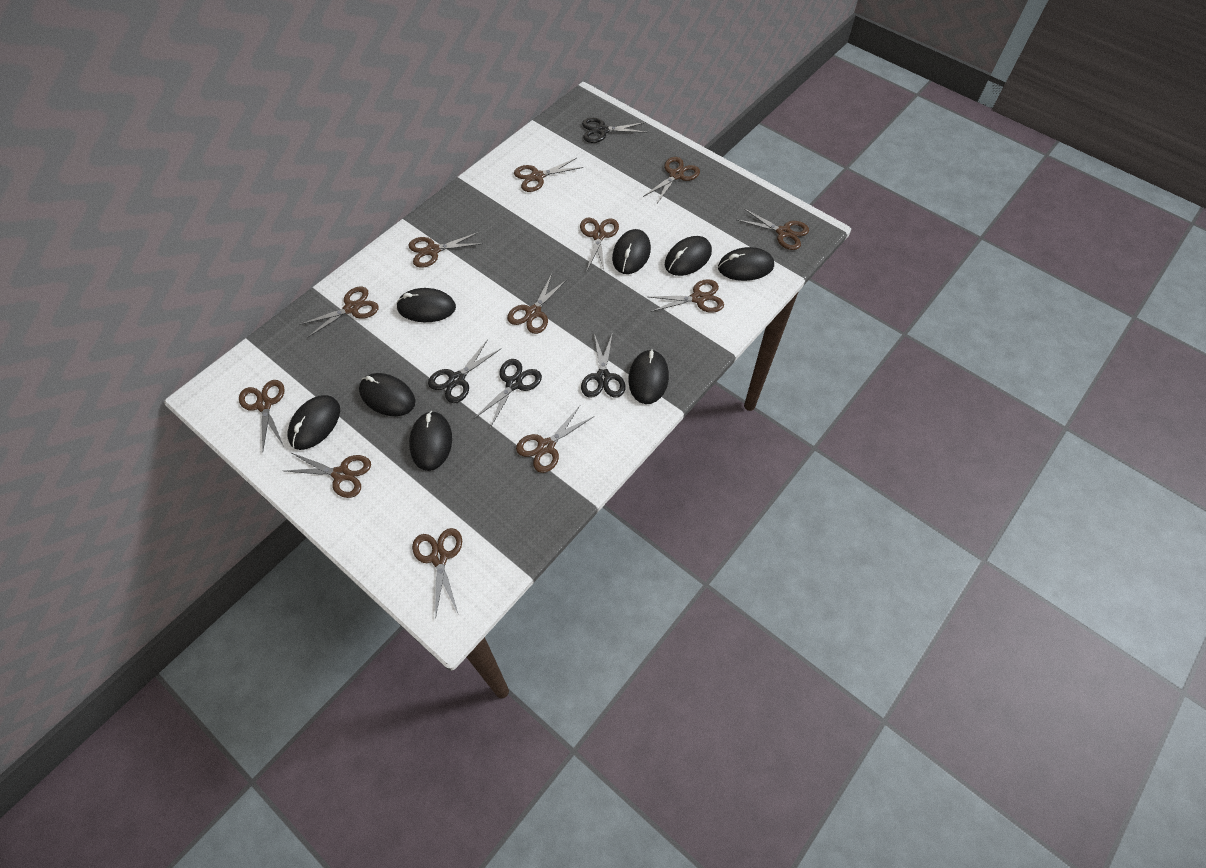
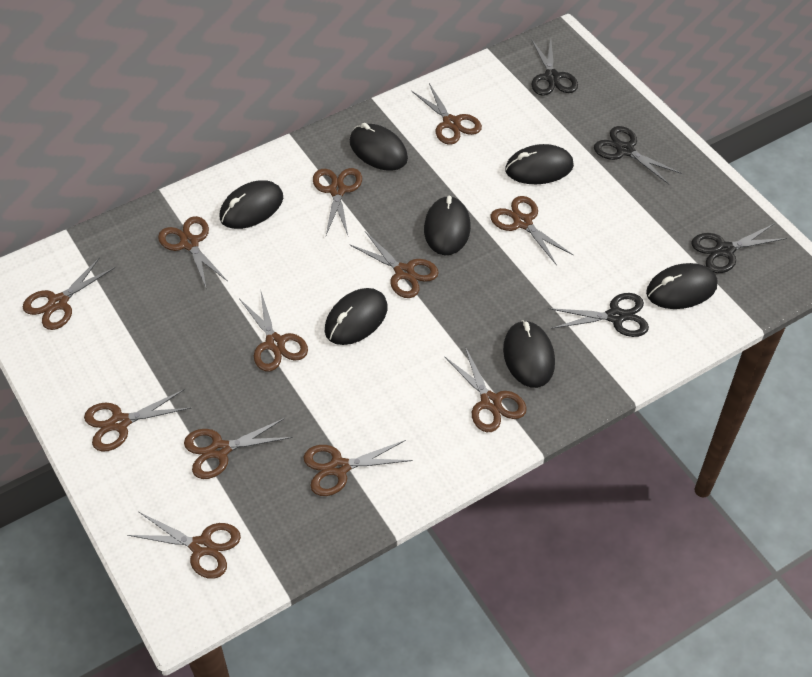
black mouse: [287,395,340,450] [359,373,415,416] [396,288,456,322] [409,411,452,471] [612,229,651,274] [628,349,669,404] [665,236,712,276] [718,247,774,281] = 8 -> [220,180,283,229] [325,288,388,345] [350,123,408,171] [424,196,471,255] [503,320,555,388] [505,144,574,184] [646,263,717,309] = 7

